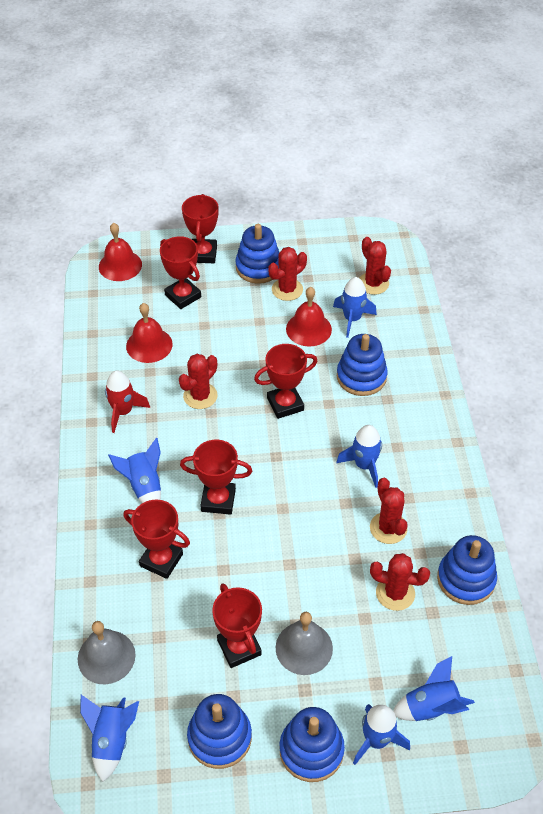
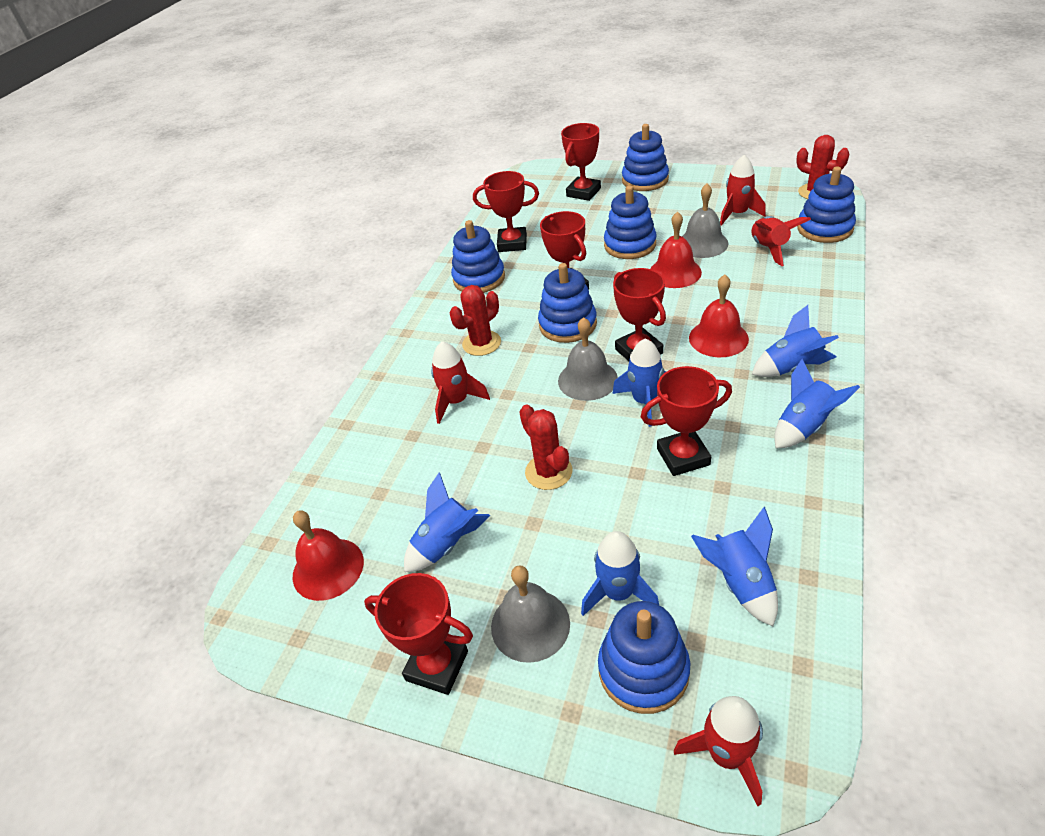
blue stacking toy: [187,694,252,769] [235,224,279,284] [280,707,345,782] [337,334,388,396] [437,535,497,605] = 5 -> [451,220,505,293] [538,263,597,343] [598,601,690,714] [604,186,657,259] [622,124,669,191] [797,167,856,243] = 6
grey bell: [78,621,135,684] [276,612,333,675] = 2 -> [491,565,570,663] [558,317,618,401] [682,184,728,258] = 3
red cactus: [179,354,218,409] [268,247,307,301] [360,237,391,295] [370,478,408,544] [370,553,430,611] = 5 -> [449,285,501,356] [519,405,572,490] [796,135,849,199] = 3
red rocket: [105,371,150,433] = 1 -> [431,341,490,424] [674,696,763,806] [720,155,766,226] [751,216,811,266] = 4

